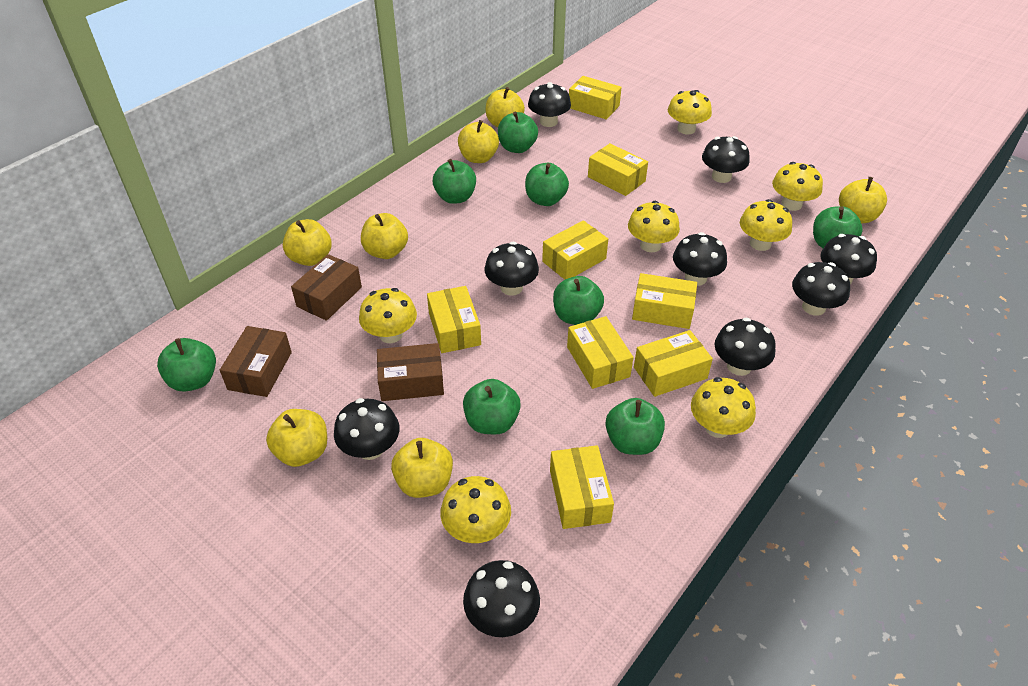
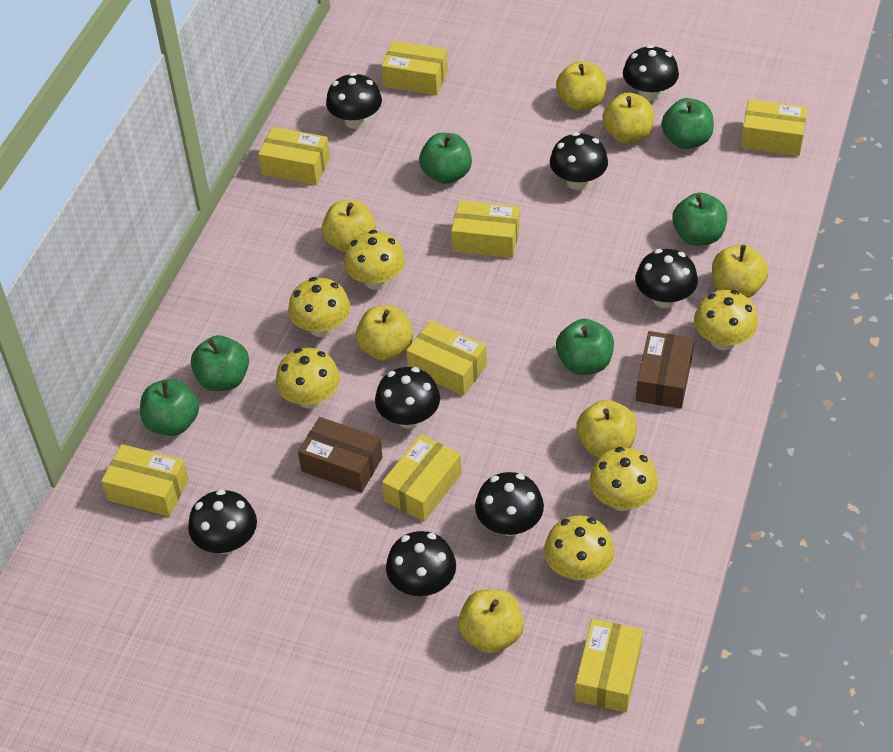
black mushroom: [334,398,399,460] [463,560,540,637] [485,242,539,296] [528,82,571,127] [673,232,727,286] [702,136,749,183] [714,318,776,376] [792,262,850,316] [820,234,877,284] = 9 -> [188,489,257,554] [326,73,382,129] [375,367,440,429] [386,531,456,596] [475,472,544,536] [550,132,608,190] [623,45,679,101] [635,249,698,308] = 8
brown box: [220,326,292,397] [291,254,362,321] [377,343,444,401] = 3 -> [298,417,382,493] [636,331,694,409] = 2
green apple: [157,338,216,391] [433,159,476,204] [463,379,521,435] [498,111,538,153] [525,163,569,206] [553,276,604,325] [605,398,665,455] [813,206,863,248] = 8 -> [140,379,199,436] [191,335,249,391] [419,133,472,184] [556,319,614,375] [662,98,714,149] [672,192,727,246] = 6
yellow mushroom: [359,288,417,343] [440,476,511,543] [628,201,680,252] [668,90,712,134] [691,377,756,438] [740,199,792,251] [772,162,823,211] = 7 -> [275,348,340,409] [288,277,350,337] [344,230,405,290] [544,515,615,580] [590,447,658,511] [694,290,758,350] = 6

